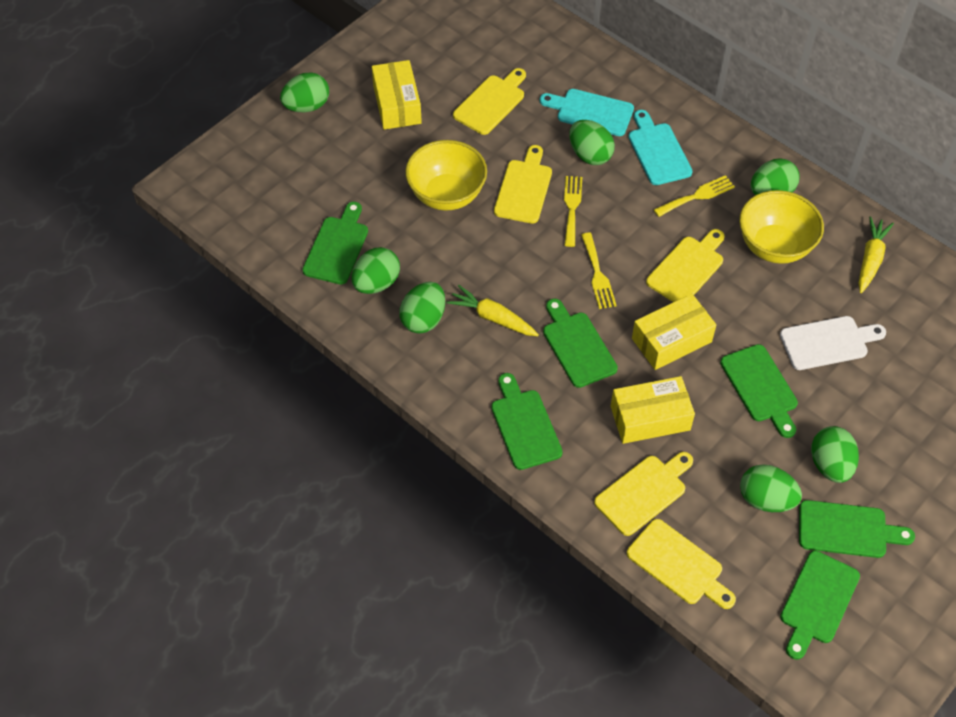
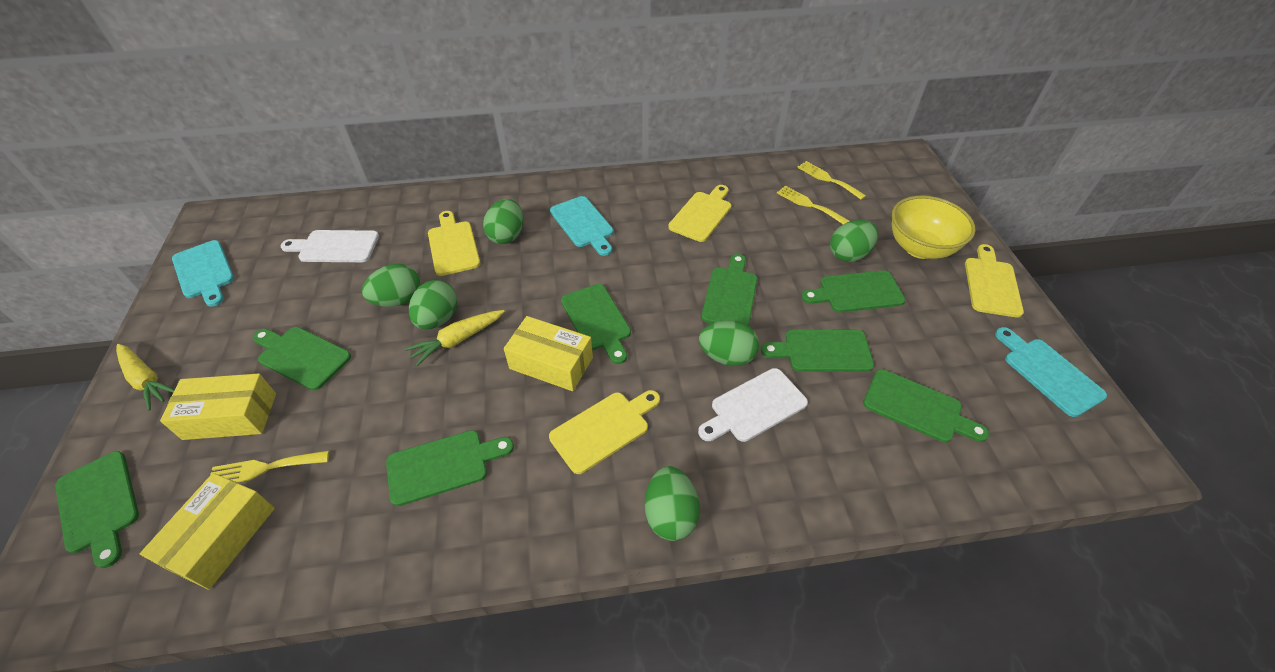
green cutting board: [302,202,368,285] [491,373,563,470] [543,299,618,388] [720,344,798,438] [780,551,860,660] [799,500,915,558] = 6 -> [55,451,139,568] [253,327,351,391] [386,430,514,506] [561,284,631,364] [701,254,757,326] [761,330,874,372] [801,270,905,312] [863,369,989,443] = 8
green egg: [280,72,329,112] [352,247,400,294] [399,282,445,334] [569,120,615,165] [740,464,802,512] [751,159,800,195] [811,426,859,483] = 7 -> [362,264,420,307] [409,280,457,329] [483,199,523,244] [645,466,700,541] [699,321,759,366] [830,220,878,262] = 6
turquoise cutting board: [540,89,634,136] [628,110,693,185] = 2 -> [172,240,234,307] [550,196,613,256] [995,327,1107,417] = 3
white cutting board: [780,316,886,370] = 1 -> [280,230,379,262] [698,368,808,442] = 2
yellow bowl: [405,140,487,211] [739,190,824,264] = 2 -> [892,196,975,259] = 1
yellow cutting board: [453,68,526,135] [494,145,552,224] [594,452,693,536] [627,519,736,609] [646,229,724,302] = 5 -> [428,211,480,276] [549,390,660,474] [668,185,731,242] [965,244,1024,318] = 4

